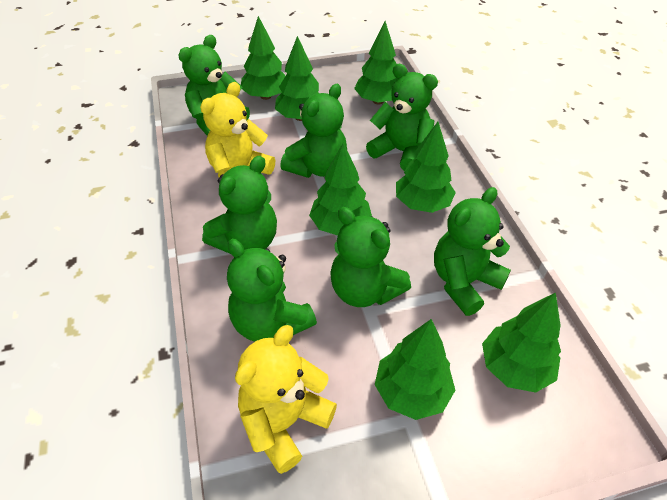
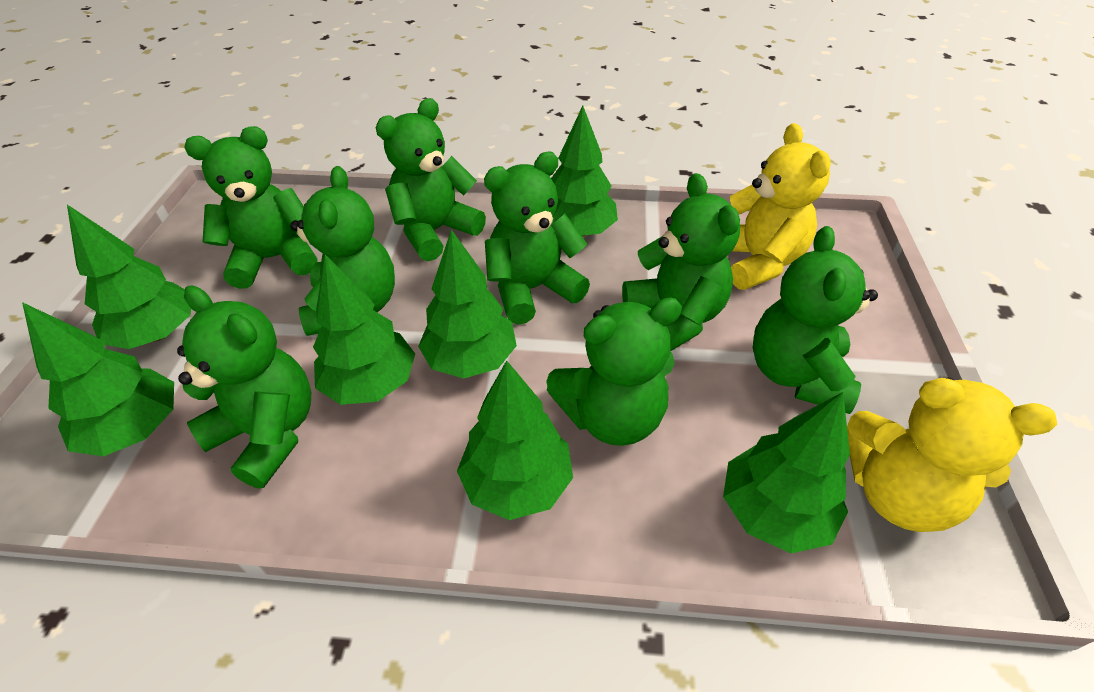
green teddy bear: [178,35,250,136] [202,156,277,254] [227,239,317,342] [280,84,347,178] [330,207,411,307] [366,64,438,171] [434,187,511,316] = 7 -> [177,285,311,489] [185,126,318,289] [290,166,395,336] [376,98,486,261] [484,151,590,325] [546,298,682,446] [622,173,740,352] [753,226,878,414] = 8

